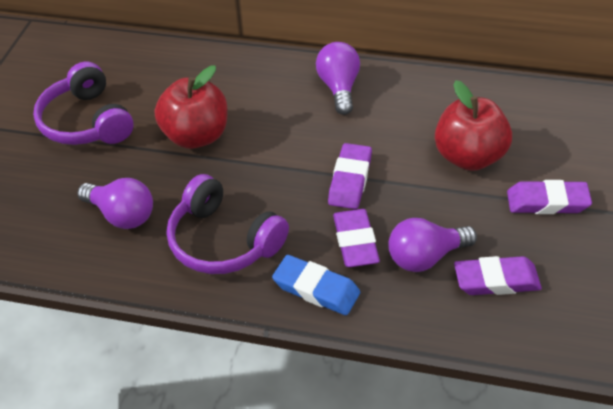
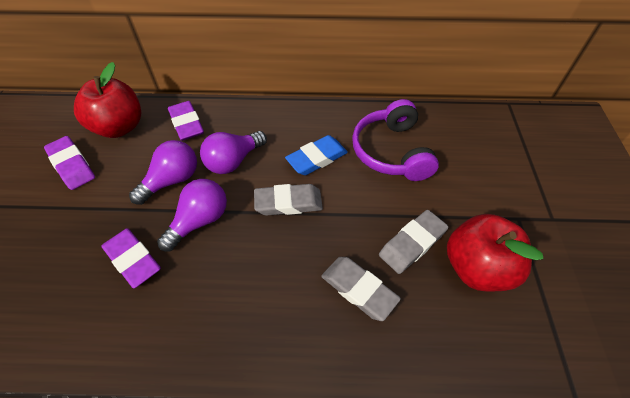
grey eraser: none = 0 -> [254,184,323,216] [321,257,401,321] [379,210,448,274] = 3
purple eraser: [328,143,372,209] [333,209,380,267] [454,256,542,295] [507,180,592,214] = 4 -> [44,136,95,190] [101,228,161,288] [168,101,204,141] = 3
purple headphones: [33,62,134,145] [167,174,289,274] = 2 -> [352,99,439,181] = 1

